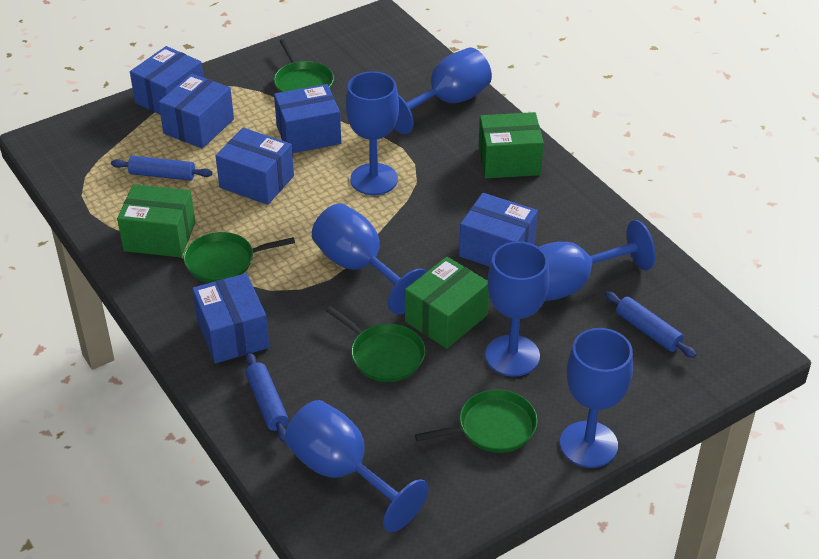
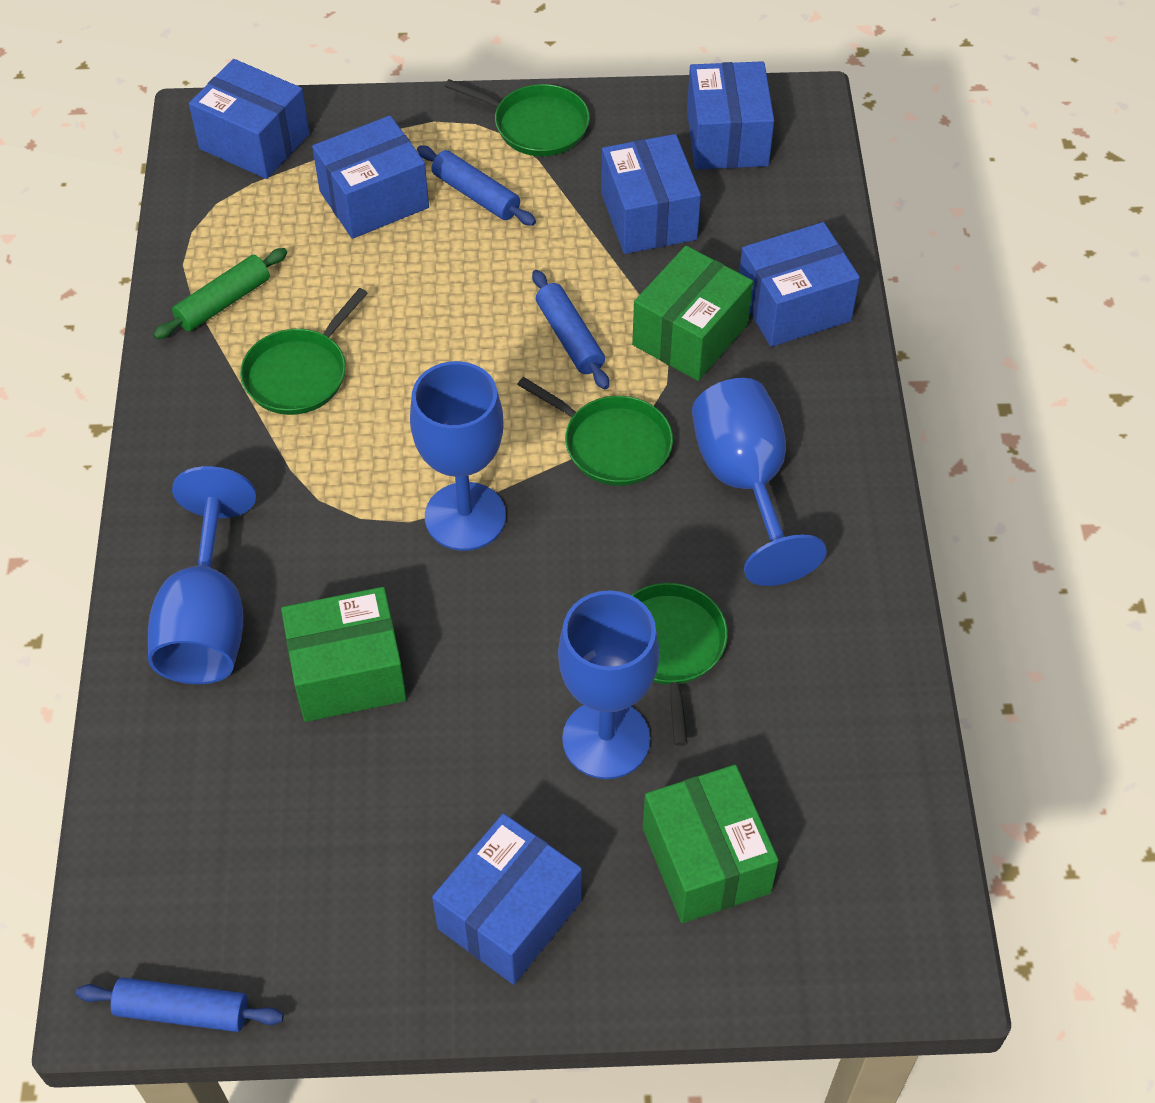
blue goblet: [284,400,429,532] [312,203,427,314] [346,71,399,195] [393,48,492,134] [485,241,549,377] [539,220,656,301] [560,328,633,468] = 7 -> [148,466,256,684] [410,361,506,551] [558,590,660,779] [692,378,827,586] = 4
green rolling pin: none = 0 -> [153,248,287,339] = 1

